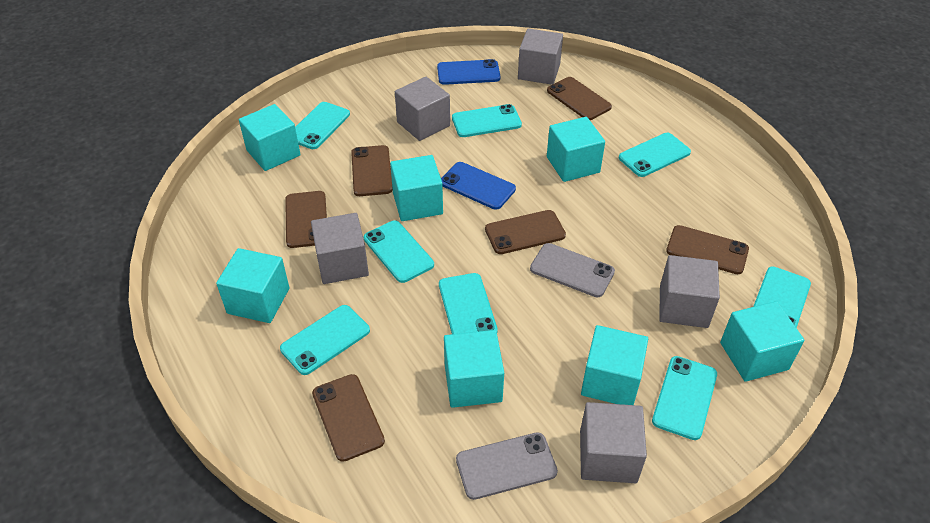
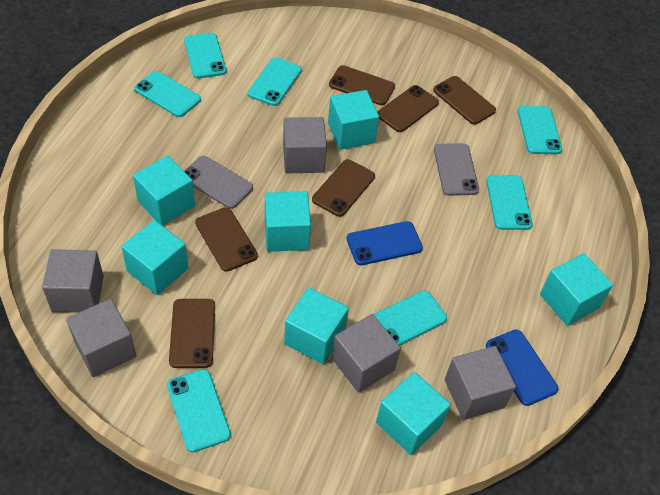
turquoise phone: [280,305,370,375] [295,102,350,149] [364,221,434,283] [439,273,498,334] [452,104,522,137] [619,133,691,177] [652,356,717,440] [753,267,811,328] = 8 -> [134,71,201,117] [167,369,231,452] [184,33,227,78] [248,57,302,106] [373,291,447,346] [486,175,533,230] [518,106,562,154] = 7

